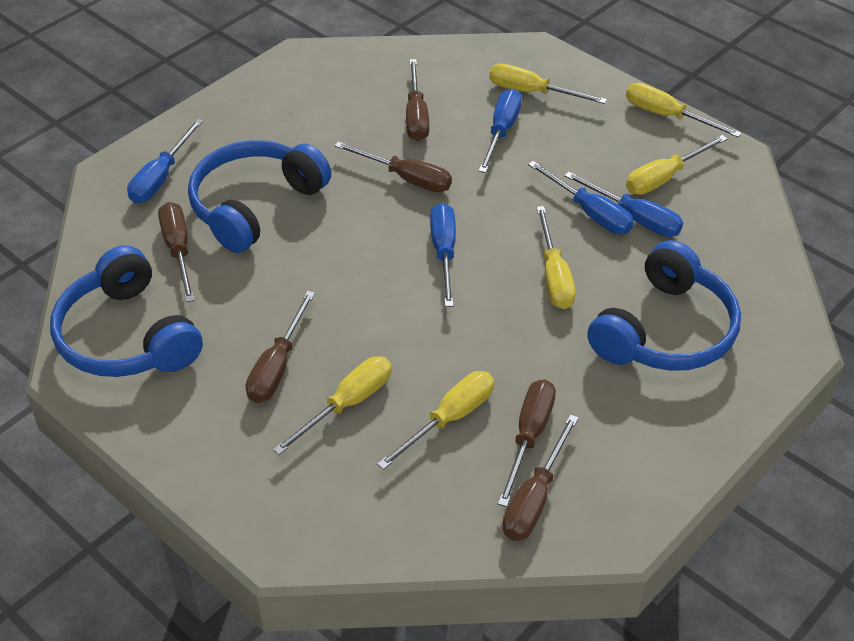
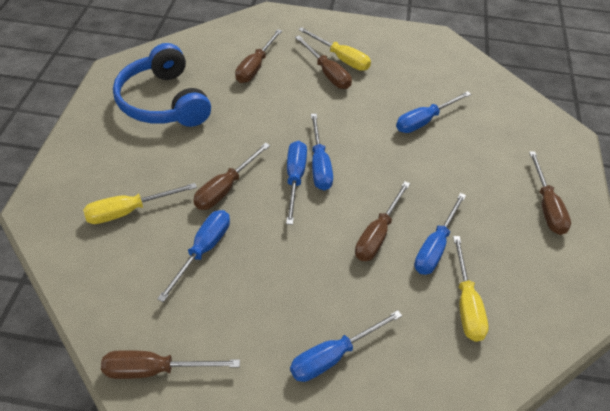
blue headphones: [50,245,203,377] [188,140,331,253] [587,240,741,371] = 3 -> [113,43,211,127] = 1
blue screwdriver: [127,119,203,203] [430,203,456,307] [479,89,522,173] [528,161,634,234] [564,171,683,237] = 5 -> [157,210,230,302] [286,141,307,225] [290,310,402,382] [311,114,333,190] [396,91,471,133] [414,193,466,275] = 6
yellow screwdriver: [273,356,392,455] [377,371,494,470] [489,64,607,104] [536,206,576,309] [626,83,742,137] [626,135,728,195] = 6 -> [83,183,197,224] [298,27,371,71] [453,236,489,342] = 3

